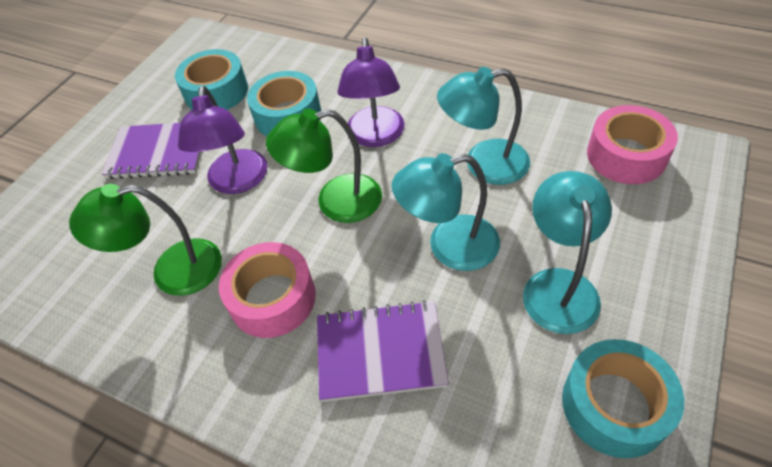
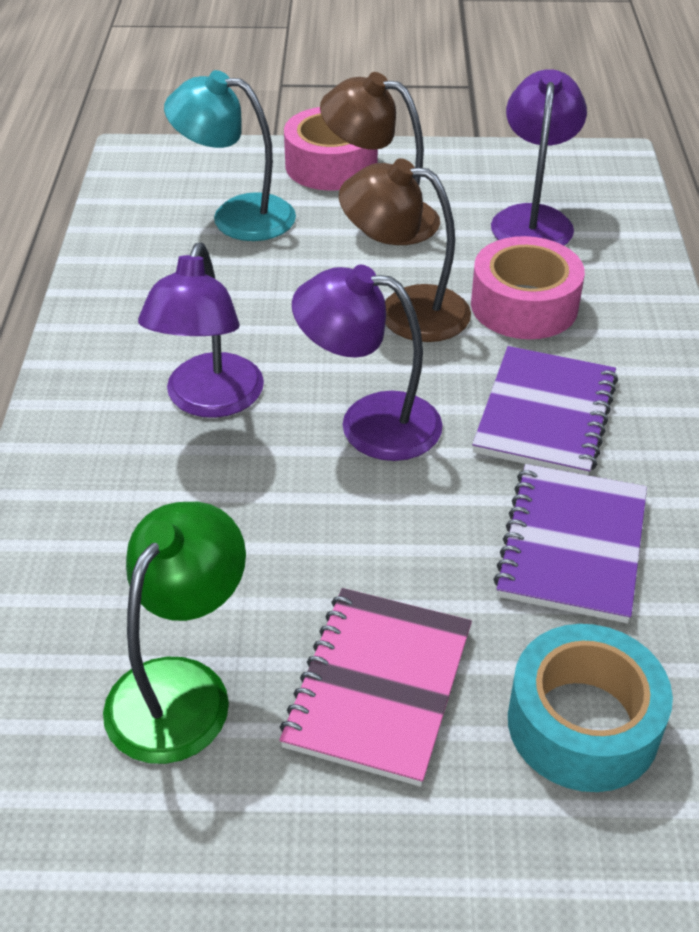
brown lamp: none = 0 -> [320,72,440,245] [339,158,471,342] = 2
green lamp: [69,184,222,296] [266,109,382,223] = 2 -> [103,502,246,764] = 1
pink notebook: none = 0 -> [279,588,472,787] = 1
purple lamp: [178,86,267,194] [338,38,405,147] = 2 -> [138,243,264,418] [292,265,443,461] [491,69,587,245] = 3
turquoise lamp: [392,153,500,271] [437,67,530,185] [523,171,612,334] = 3 -> [164,70,296,241] = 1
turquoise tape: [175,49,248,110] [247,71,321,136] [562,339,684,458] = 3 -> [508,624,673,792] = 1

